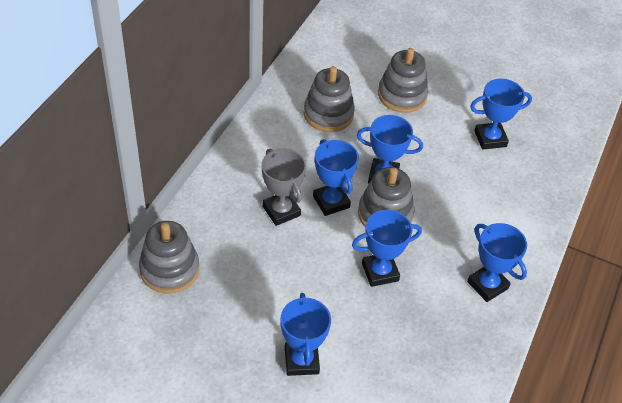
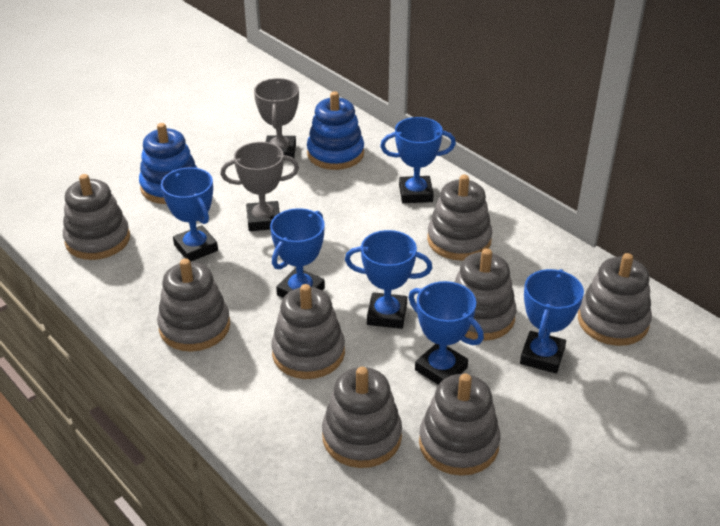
blue stacking toy: none = 0 -> [139,123,197,204] [307,91,364,170] = 2
grey stacking toy: [139,221,199,293] [304,66,355,132] [358,167,414,228] [378,48,428,113] = 4 -> [63,174,130,260] [157,258,230,352] [271,284,345,379] [322,367,402,468] [419,374,500,476] [427,175,492,261] [455,248,516,341] [578,253,652,346] = 8
grey trophy: [262,149,306,226] = 1 -> [221,142,299,231] [254,78,299,158] = 2

